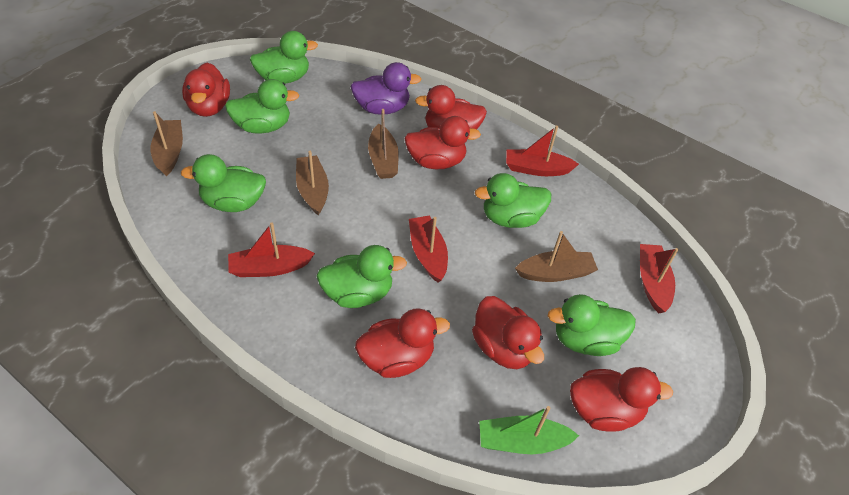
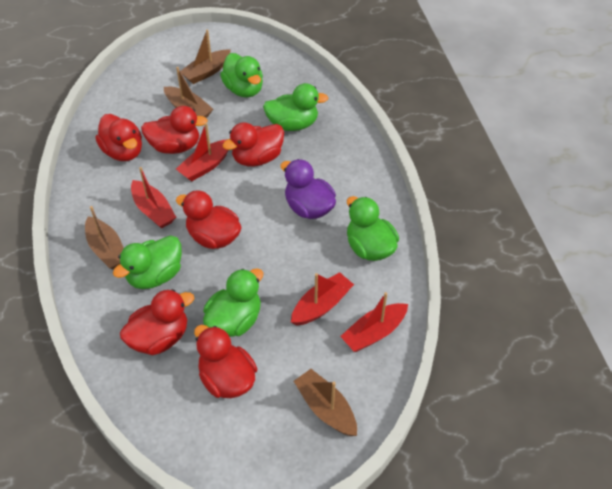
green boat: [479,406,579,454] = 1 -> none = 0
green duck: [181,154,266,212] [225,79,299,134] [250,31,318,84] [316,245,407,308] [475,173,551,228] [548,294,636,356] = 6 -> [113,235,182,289] [203,268,263,337] [220,53,263,97] [263,83,328,131] [347,196,399,261] = 5

